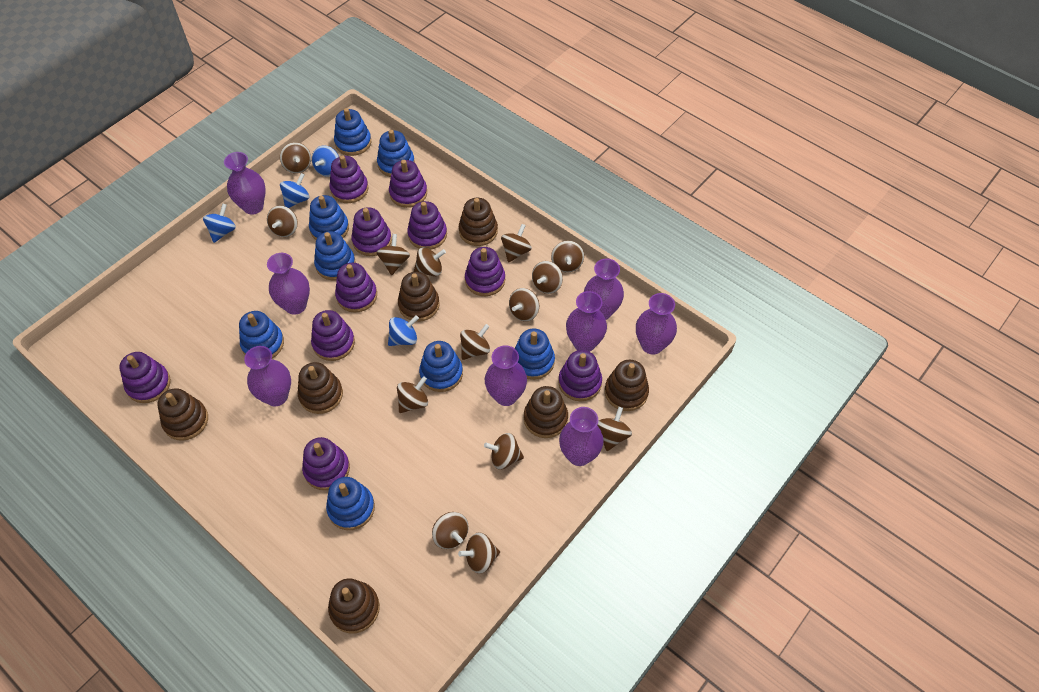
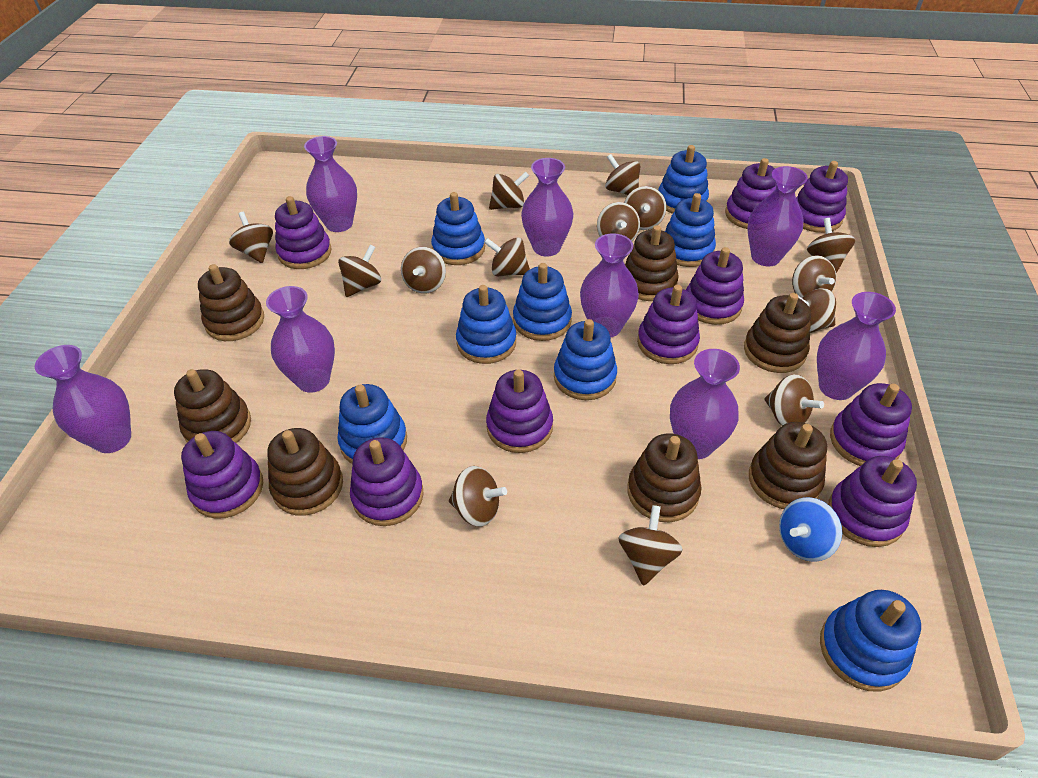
blue spinning top: [203,204,236,243] [280,173,309,208] [312,145,339,177] [388,315,419,346] = 4 -> [779,497,842,562] = 1

